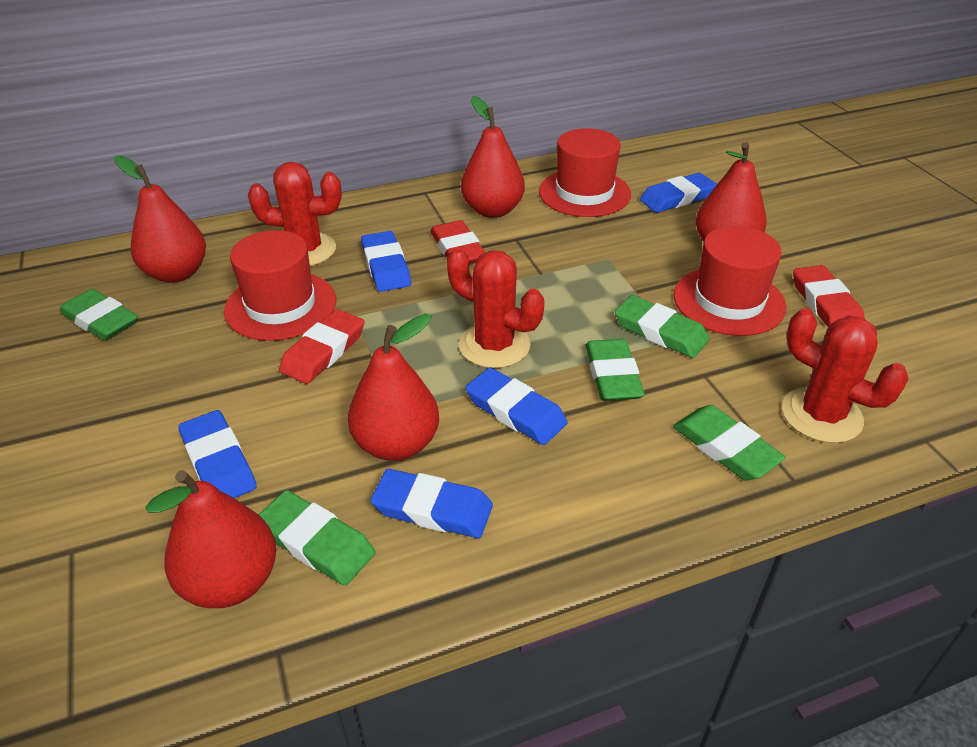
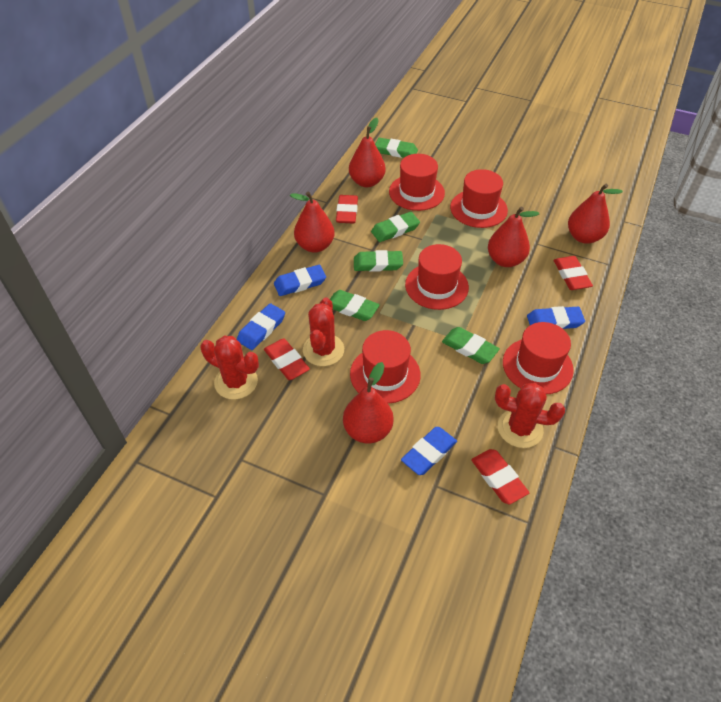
blue eraser: [178,410,257,498] [361,231,411,292] [370,469,493,538] [465,368,568,445] [640,173,717,213] = 5 -> [237,303,285,350] [274,265,326,296] [401,427,457,475] [527,306,585,329] = 4
red eraser: [279,309,364,384] [430,220,486,264] [793,265,865,327] = 3 -> [264,338,310,380] [336,195,358,224] [471,449,529,504] [554,256,593,290] = 4
red hat: [224,230,336,341] [539,128,631,217] [674,226,787,336] = 3 -> [350,330,421,404] [389,154,445,211] [405,244,469,310] [450,169,508,228] [503,322,574,394] = 5

